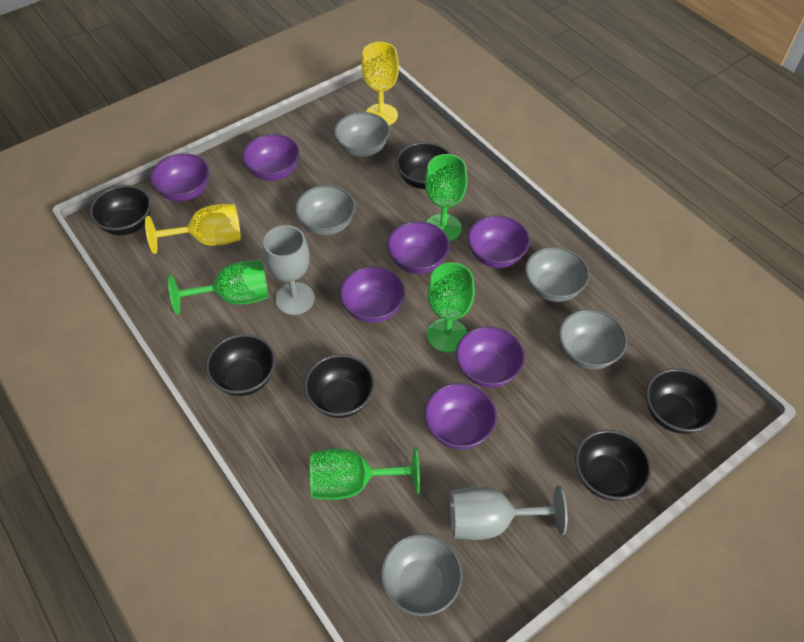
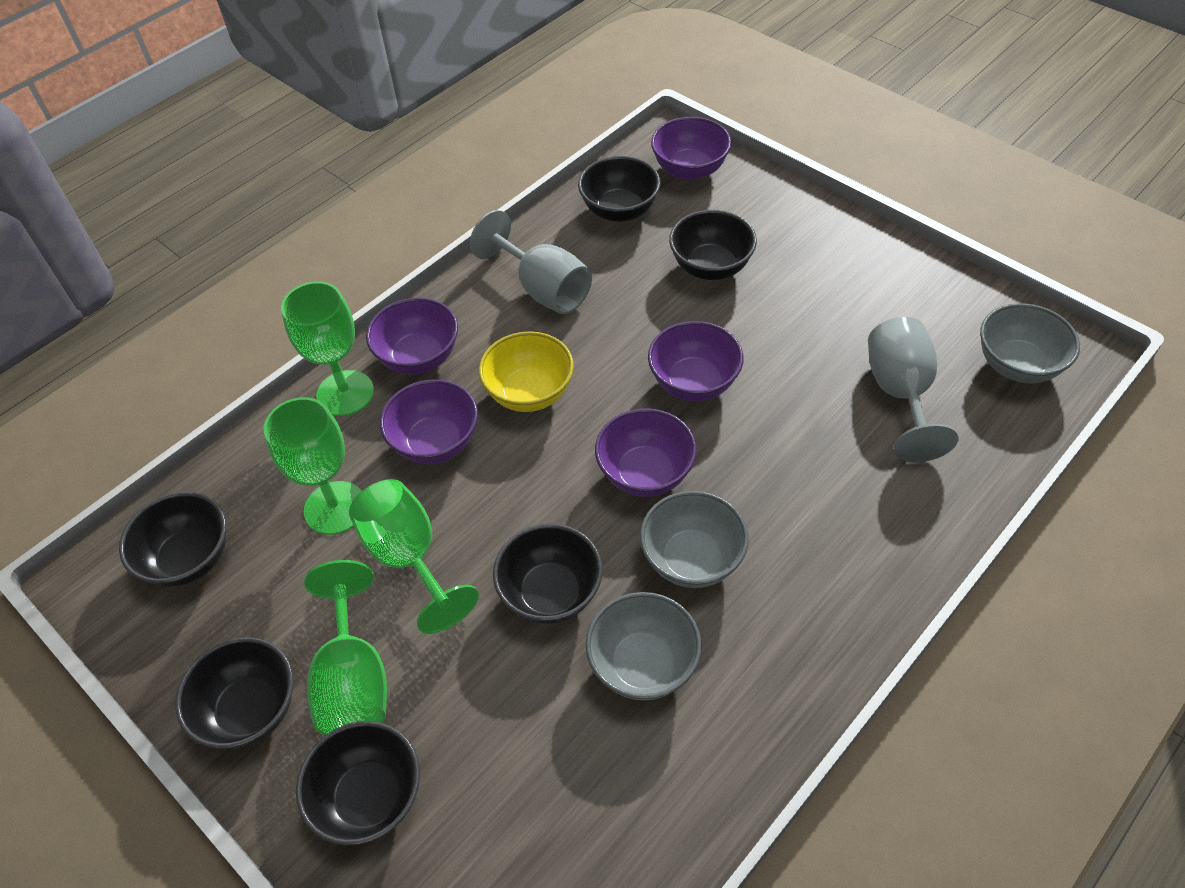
grey bowl: [295,185,355,236] [334,112,390,157] [381,534,463,616] [525,247,590,302] [559,309,627,369] = 5 -> [586,592,702,701] [640,491,749,588] [980,303,1080,383] = 3
purple bowl: [150,153,209,202] [242,134,300,181] [340,266,405,323] [387,221,450,274] [424,383,497,449] [456,326,525,388] [468,215,530,268] = 7 -> [366,298,458,375] [380,380,478,464] [595,408,697,497] [648,321,744,401] [651,117,731,180] = 5
yellow bowl: none = 0 -> [479,331,574,412] = 1
yellow goblet: [145,204,241,254] [361,42,399,125] = 2 -> none = 0

